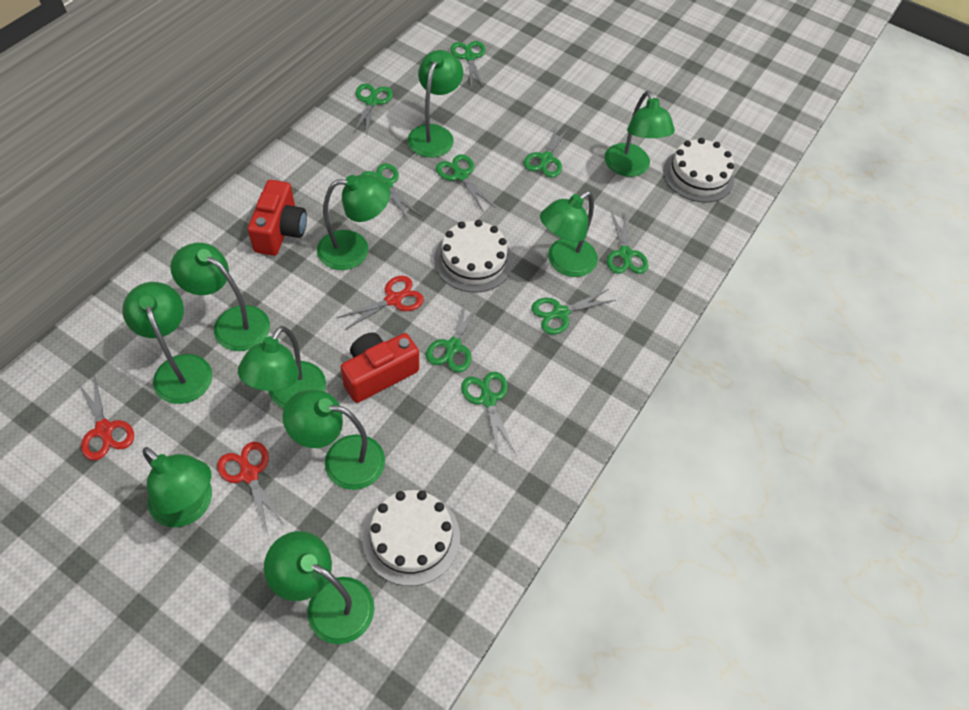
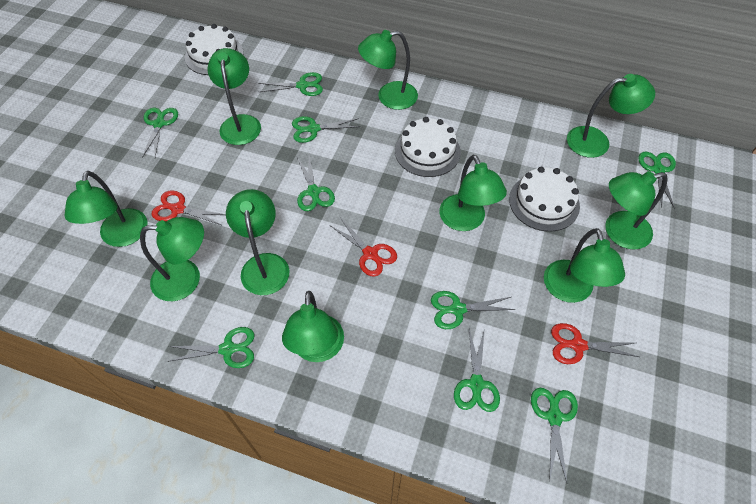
red camera: [248,180,307,256] [340,332,419,403] = 2 -> none = 0

